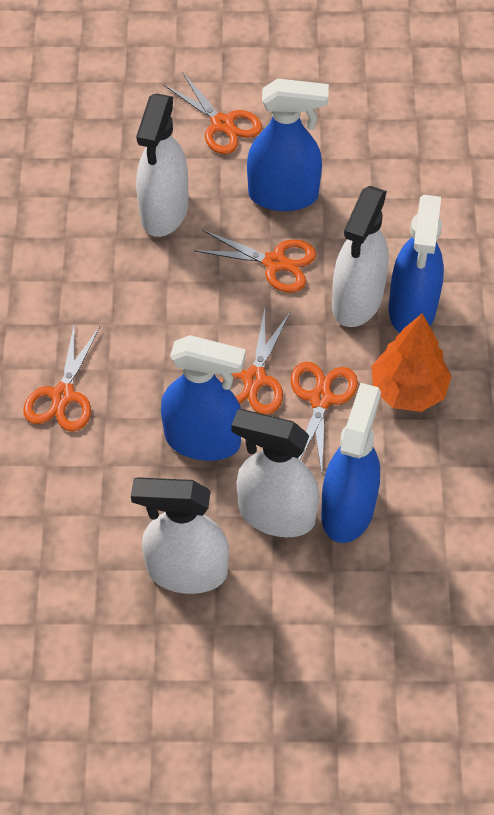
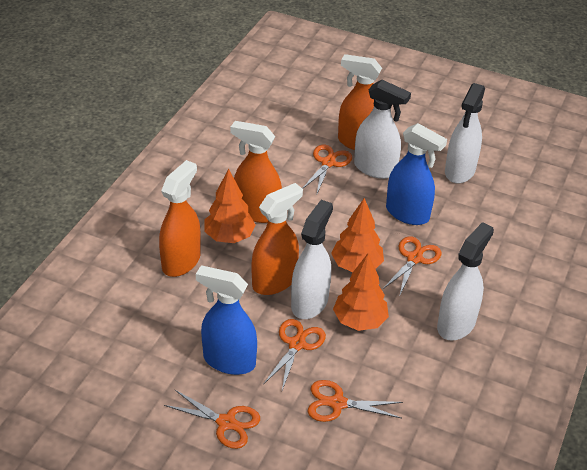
blue spray bottle: [161,335,246,461] [247,78,329,211] [321,383,381,543] [389,195,444,333] = 4 -> [196,265,257,375] [386,123,447,225] = 2
orange spray bottle: none = 0 -> [159,160,201,277] [230,121,282,223] [251,183,303,295] [338,54,382,150] = 4
orange tree: [372,313,452,412] = 1 -> [204,169,256,243] [331,198,384,272] [333,254,389,331] = 3

